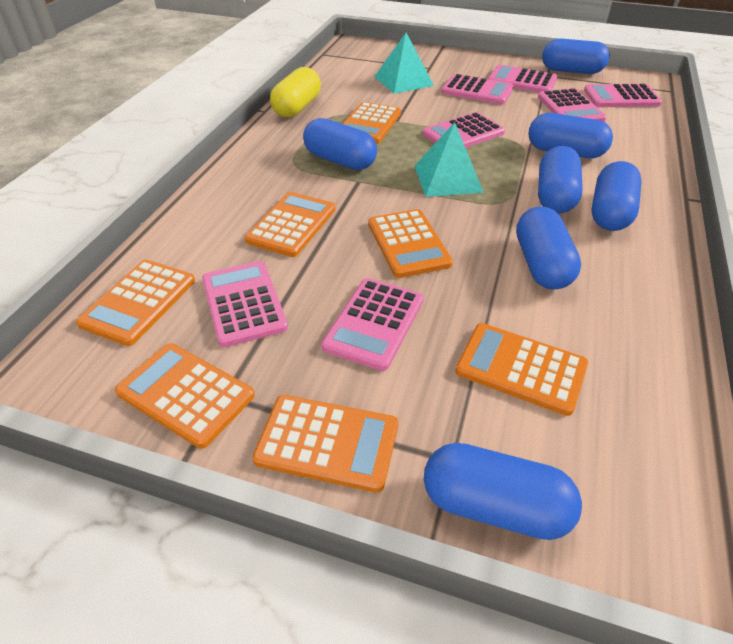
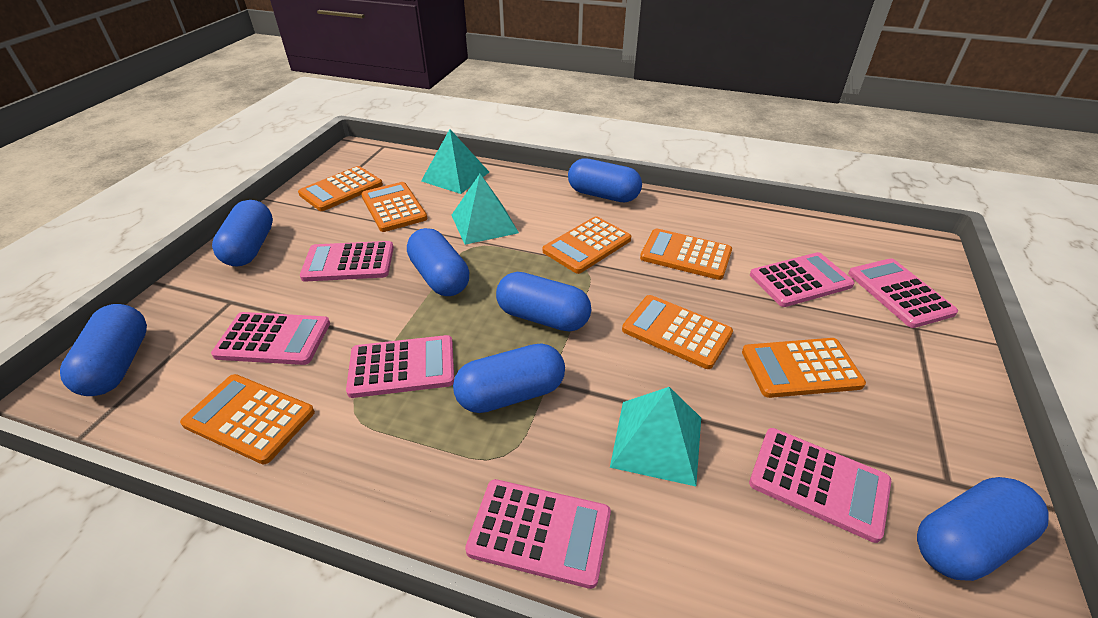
turquoise pyramid: [374,33,434,94] [415,122,484,197] = 2 -> [421,129,489,194] [452,174,519,245] [610,387,701,486] = 3
yellow capsule: [270,67,321,117] = 1 -> none = 0

